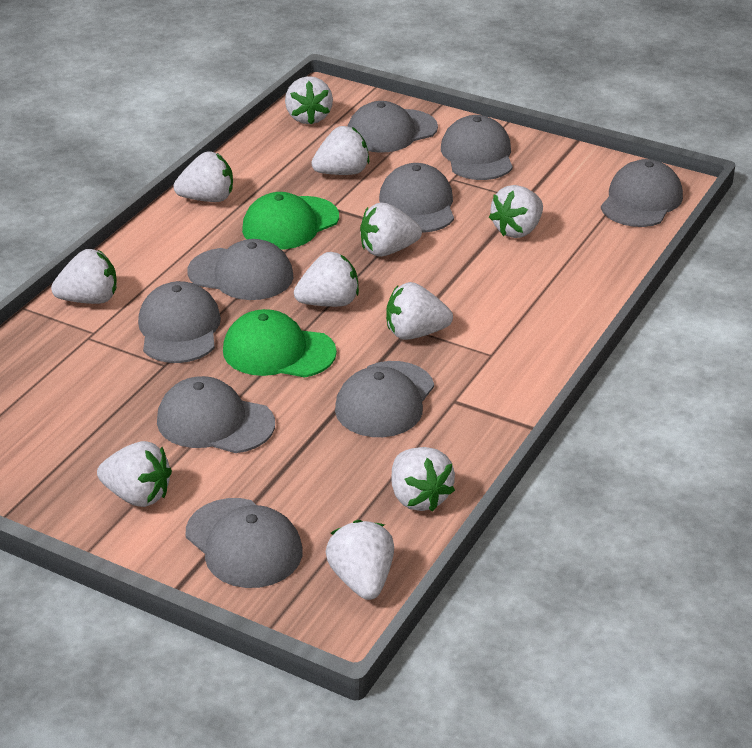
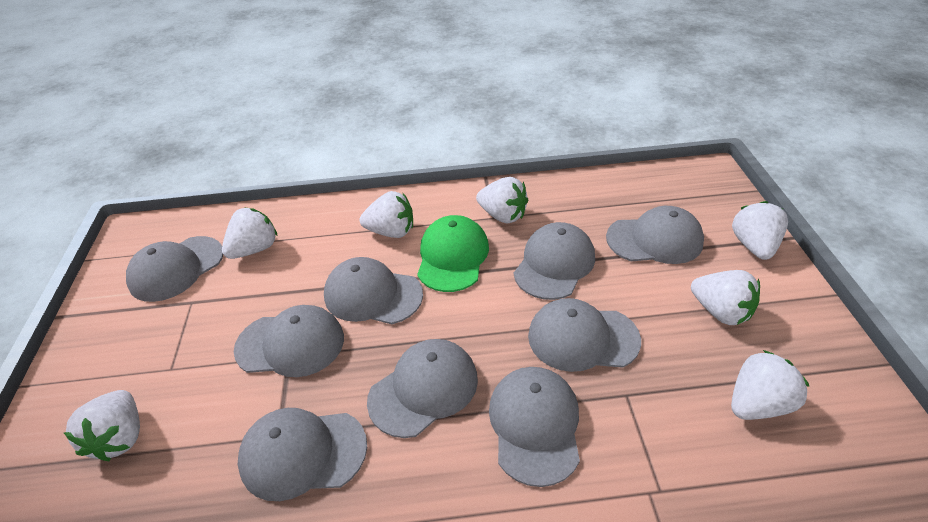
green cap: [223,309,337,378] [242,192,339,250] = 2 -> [417,215,489,292] = 1
white strawberry: [51,249,117,304] [97,441,172,507] [173,151,233,202] [285,76,333,124] [294,252,359,307] [311,126,369,175] [326,520,394,600] [360,202,422,257] [386,282,453,340] [391,447,455,512] [489,185,543,238] = 11 -> [64,390,140,461] [222,208,277,259] [360,191,413,238] [476,177,528,224] [691,270,760,325] [731,350,809,420] [732,201,788,260] = 7

